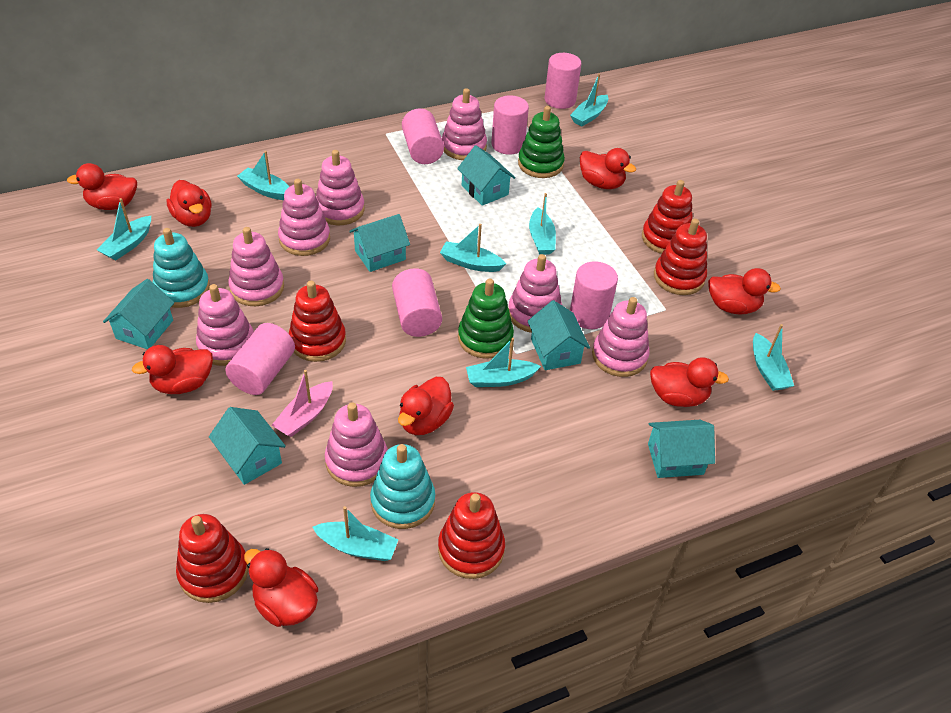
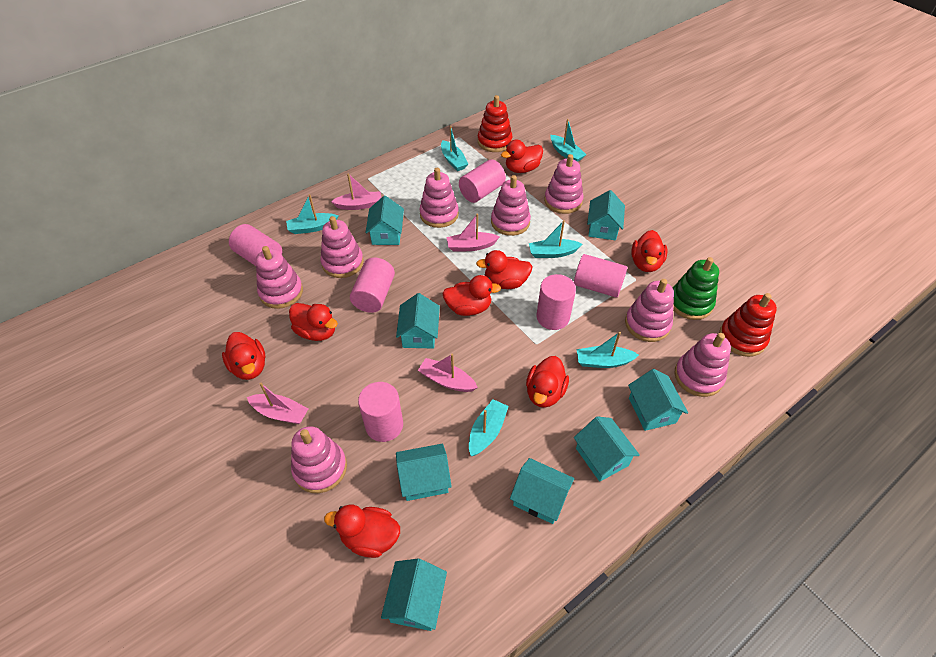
green stacking toy: [458,278,514,359] [518,106,565,178] = 2 -> [673,257,719,320] = 1
pink boat: [272,370,333,437] = 1 -> [247,383,309,424] [331,173,381,210] [418,354,478,392] [447,214,500,252] = 4
red stacking toy: [176,514,249,603] [289,281,346,362] [438,492,505,579] [642,180,693,254] [654,219,707,295] = 5 -> [478,95,512,152] [719,293,777,357] = 2
turquoise boat: [97,198,151,261] [237,151,290,200] [313,506,398,561] [440,224,506,272] [466,338,541,387] [529,193,556,255] [570,74,608,126] [753,324,794,391] = 8 -> [286,194,338,234] [441,126,468,171] [469,399,509,456] [529,220,582,258] [551,119,586,162] [577,332,639,368] = 6
turquoise house: [103,279,174,349] [209,407,286,485] [349,214,410,272] [457,145,515,206] [527,300,590,370] [648,420,715,478] = 6 -> [365,196,404,245] [381,559,447,631] [396,293,440,349] [396,444,452,501] [510,458,574,524] [574,416,640,482] [587,190,625,240] [628,369,688,431] = 8
turquoise stacking toy: [153,228,210,308] [370,444,435,529] = 2 -> none = 0

